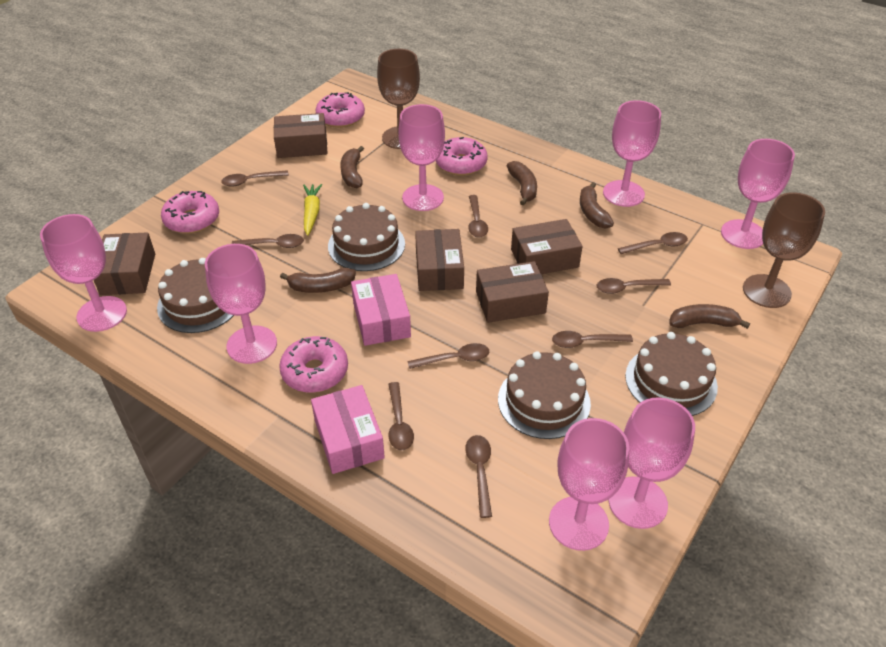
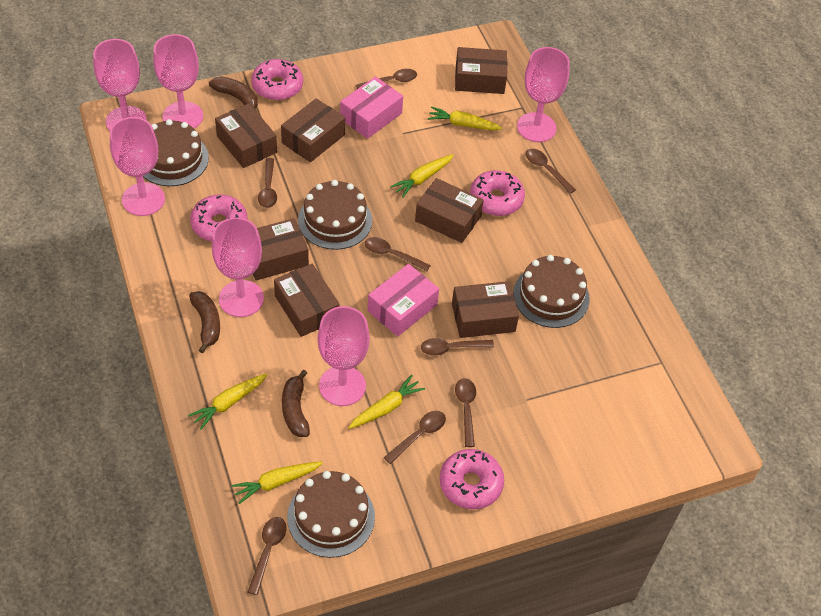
brown banana: [280,268,356,293] [340,146,364,188] [507,161,537,205] [580,182,614,228] [670,304,750,329] = 5 -> [189,291,220,353] [209,76,258,112] [282,370,310,437] = 3
brown box: [94,232,155,295] [274,113,328,158] [415,229,464,291] [476,261,549,323] [511,219,583,274] = 5 -> [215,103,277,168] [253,218,309,280] [274,264,340,337] [281,98,345,162] [415,178,484,243] [452,281,519,338] [455,47,507,94] = 7
brown goblet: [377,49,420,149] [743,192,825,308] = 2 -> none = 0
brown spoon: [221,170,289,186] [232,234,304,248] [388,382,414,450] [407,343,489,369] [465,435,492,518] [468,195,488,238] [552,331,633,348] [597,278,671,294] [618,232,688,254] = 9 -> [248,517,286,595] [258,158,277,208] [356,69,417,89] [365,237,431,271] [384,411,446,464] [421,338,494,356] [455,378,476,447] [526,149,576,194] = 8
pink goblet: [40,214,127,332] [205,244,277,364] [398,104,445,211] [549,418,629,551] [603,100,661,207] [608,397,695,529] [721,139,795,249] = 7 -> [93,39,147,131] [110,117,165,216] [153,34,203,128] [212,217,264,317] [318,306,370,406] [517,47,570,142] = 6
yellow carrot: [303,184,322,236] = 1 -> [188,373,267,430] [231,462,323,504] [348,375,425,429] [390,154,454,198] [428,107,503,130] = 5

